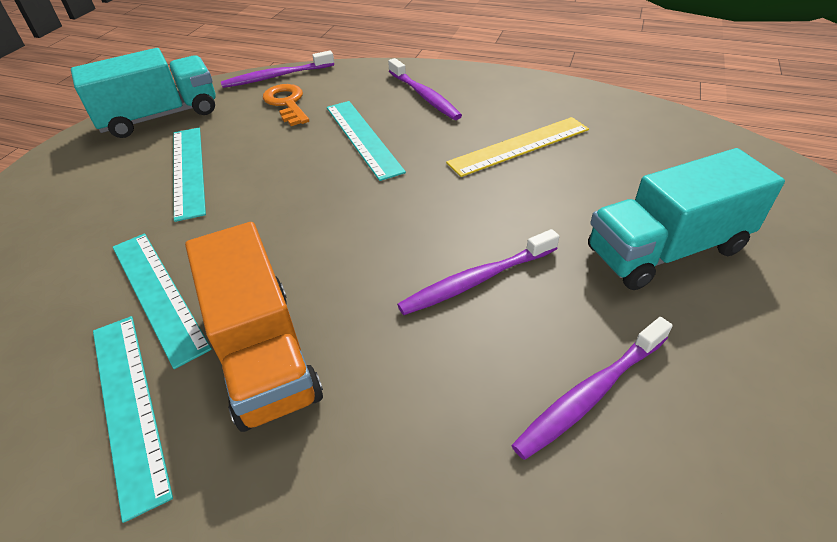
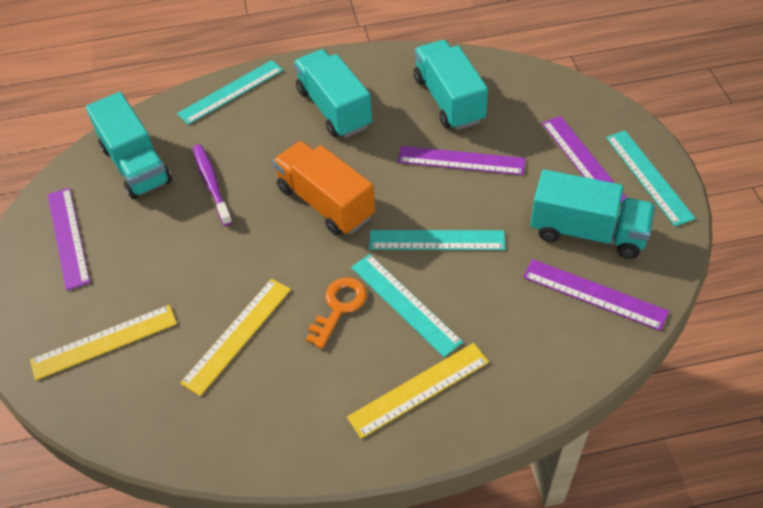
purple ruler: none = 0 -> [47,188,90,291] [398,146,525,175] [523,259,669,331] [542,116,627,203] = 4
purple toothbrush: [221,51,334,88] [388,58,462,120] [397,229,559,315] [511,317,673,460] = 4 -> [193,144,233,226] = 1
turquoise truck: [71,48,216,138] [588,148,785,290] = 2 -> [86,92,172,199] [294,49,372,138] [414,40,488,130] [530,170,655,259] = 4
yellow ruler: [446,117,589,177] = 1 -> [30,305,177,381] [180,279,291,396] [347,343,489,439] = 3

